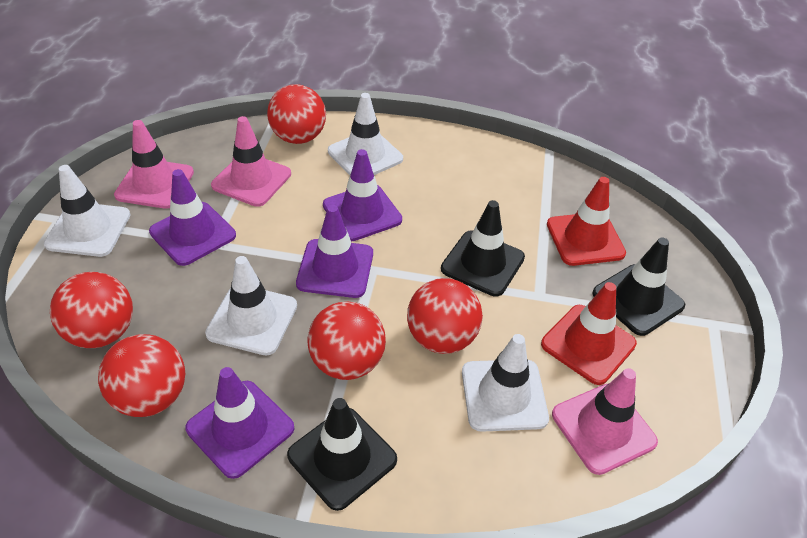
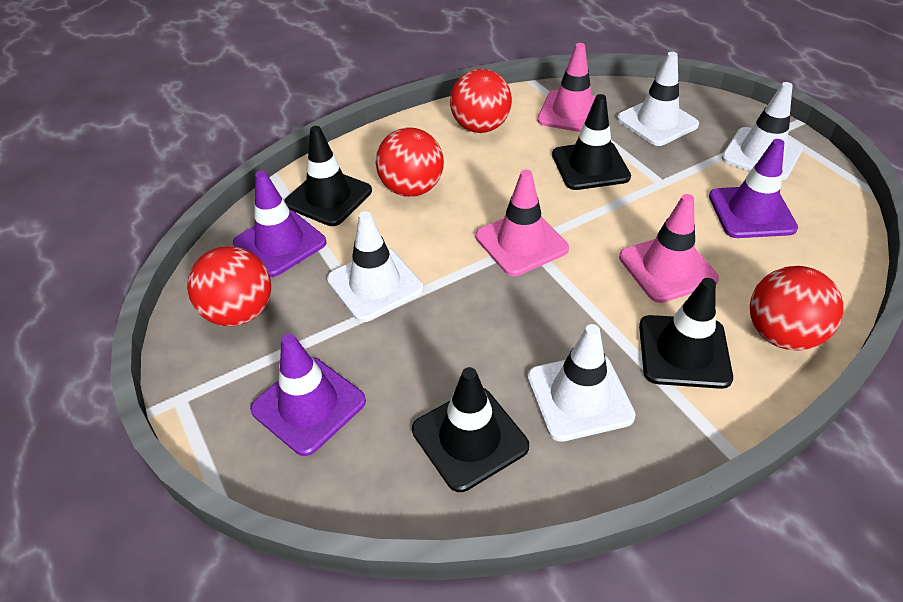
black traffic cone: [287,398,397,511] [441,200,525,297] [592,238,685,336] = 3 -> [284,126,372,226] [412,367,529,492] [552,94,631,190] [639,278,733,389] = 4
purple traffic cone: [149,169,236,266] [186,367,294,479] [296,205,373,298] [323,149,402,241] = 4 -> [233,171,326,277] [250,334,366,456] [709,139,798,238] = 3
red ball: [50,272,133,348] [98,334,185,417] [267,84,326,144] [307,302,386,380] [407,278,483,354] = 5 -> [187,246,271,326] [376,127,444,197] [450,69,512,133] [750,266,843,350] = 4
red traffic cone: [541,282,637,385] [547,177,626,266] = 2 -> none = 0

